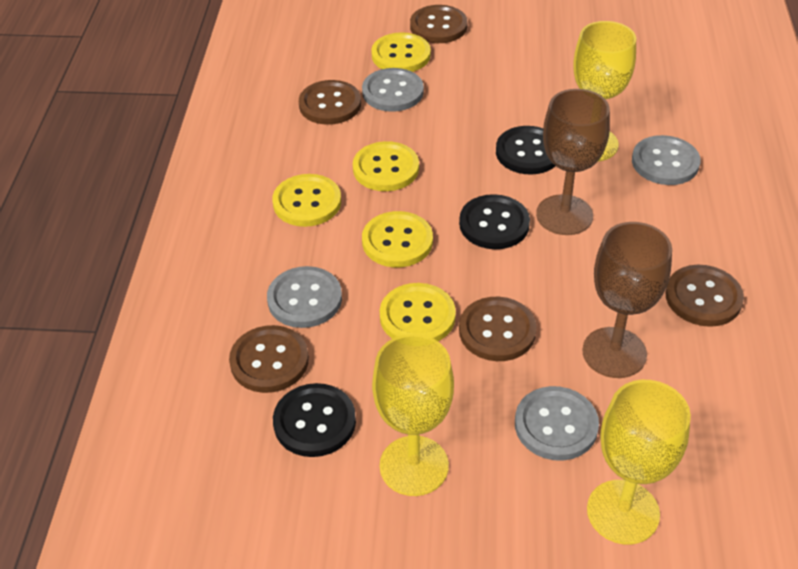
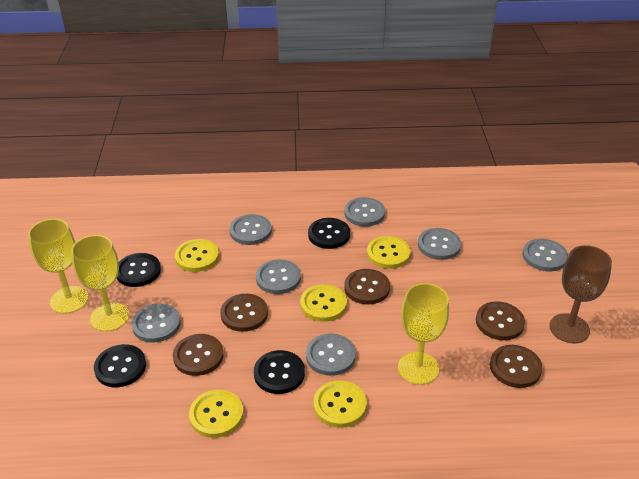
black button: [273,383,356,457] [459,194,530,249] [496,126,555,175] = 3 -> [94,344,146,387] [117,253,161,287] [254,350,305,394] [308,218,350,249] = 4
brown goblet: [536,89,610,235] [582,222,672,378] = 2 -> [550,245,612,344] = 1
grey button: [267,266,342,328] [362,68,424,112] [515,386,599,461] [632,135,700,185] = 4 -> [131,304,181,343] [230,214,272,245] [256,259,301,294] [306,333,356,376] [344,197,385,227] [418,228,461,260] [522,239,568,271] = 7

